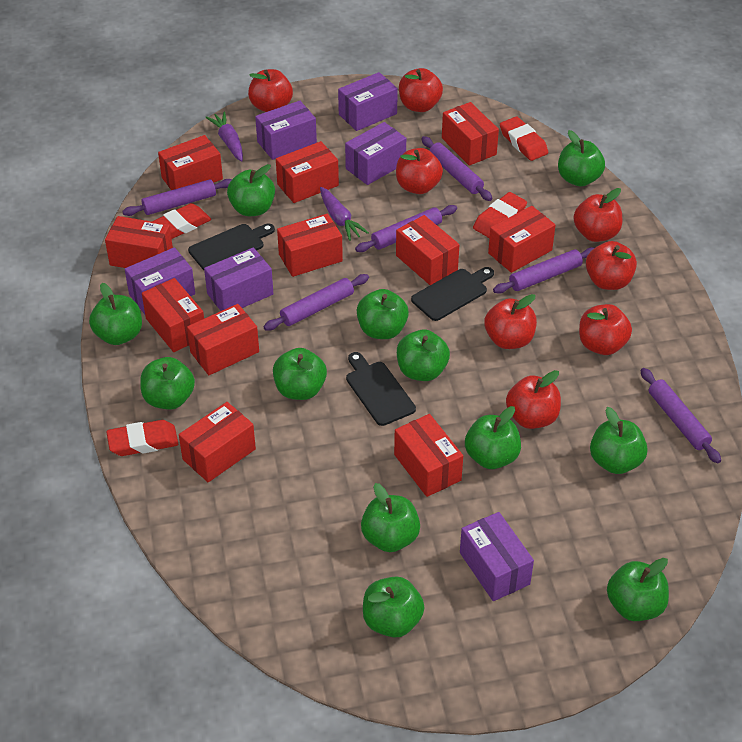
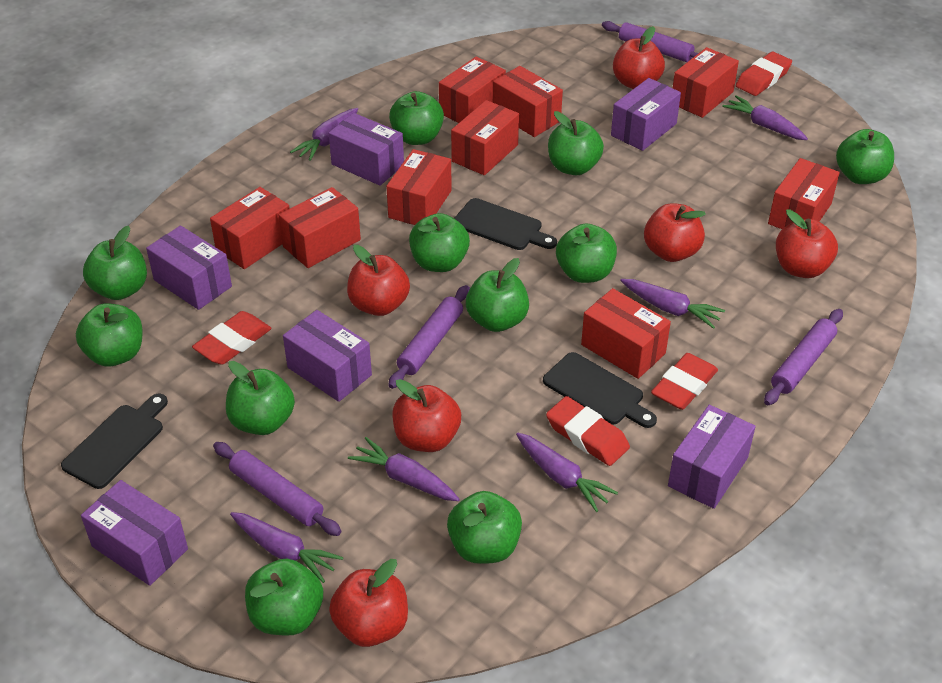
green apple: [89,283,142,345] [140,357,195,410] [227,164,275,216] [273,348,327,400] [357,289,409,339] [361,483,420,552] [363,576,425,638] [397,330,450,381] [465,406,521,469] [558,130,605,187] [590,407,648,474] [607,558,669,621] = 12 -> [76,303,143,367] [83,226,147,300] [226,361,295,435] [245,559,323,636] [389,91,444,145] [409,213,470,272] [447,491,522,564] [466,258,529,332] [548,111,604,175] [556,223,617,283] [836,129,894,184] = 11
purple carrot: [205,112,243,162] [320,187,369,241] = 2 -> [230,512,343,583] [290,108,358,161] [348,437,460,501] [516,432,618,512] [620,279,725,329] [722,95,808,140] = 6
purple rolling pin: [122,179,232,216] [263,274,369,331] [355,205,457,252] [421,136,492,201] [493,247,594,294] [640,368,721,463] = 6 -> [213,442,341,536] [388,285,470,389] [602,21,698,62] [764,309,843,405] = 4
red apple: [248,69,293,112] [396,148,443,194] [399,68,443,112] [484,294,537,349] [506,370,561,429] [573,188,622,242] [579,304,632,355] [586,241,637,290] = 8 -> [329,559,408,647] [347,245,410,316] [392,379,461,452] [613,26,665,89] [644,203,706,262] [776,210,838,278] = 6
red box: [105,216,173,268] [142,278,204,352] [158,135,223,190] [179,402,256,482] [187,304,259,375] [276,141,339,203] [277,214,343,277] [394,414,463,497] [396,215,459,285] [442,102,499,166] [488,206,555,273] = 11 -> [210,187,290,269] [279,187,361,268] [386,149,452,225] [439,57,506,123] [451,100,519,175] [493,66,563,137] [581,288,671,379] [673,47,739,118] [768,158,840,229] = 9

